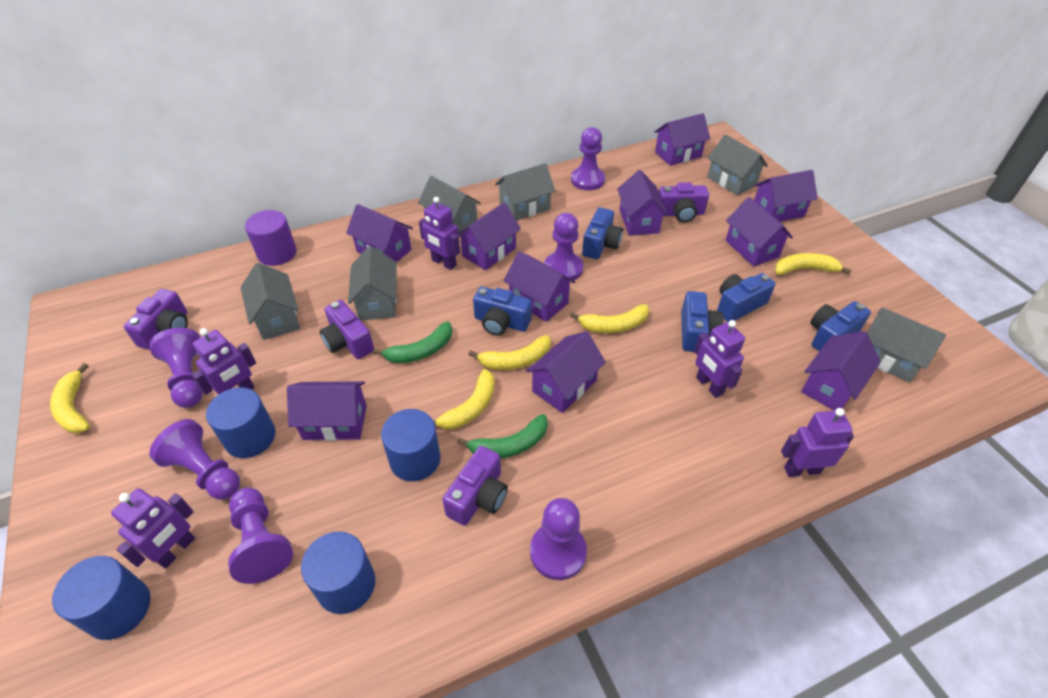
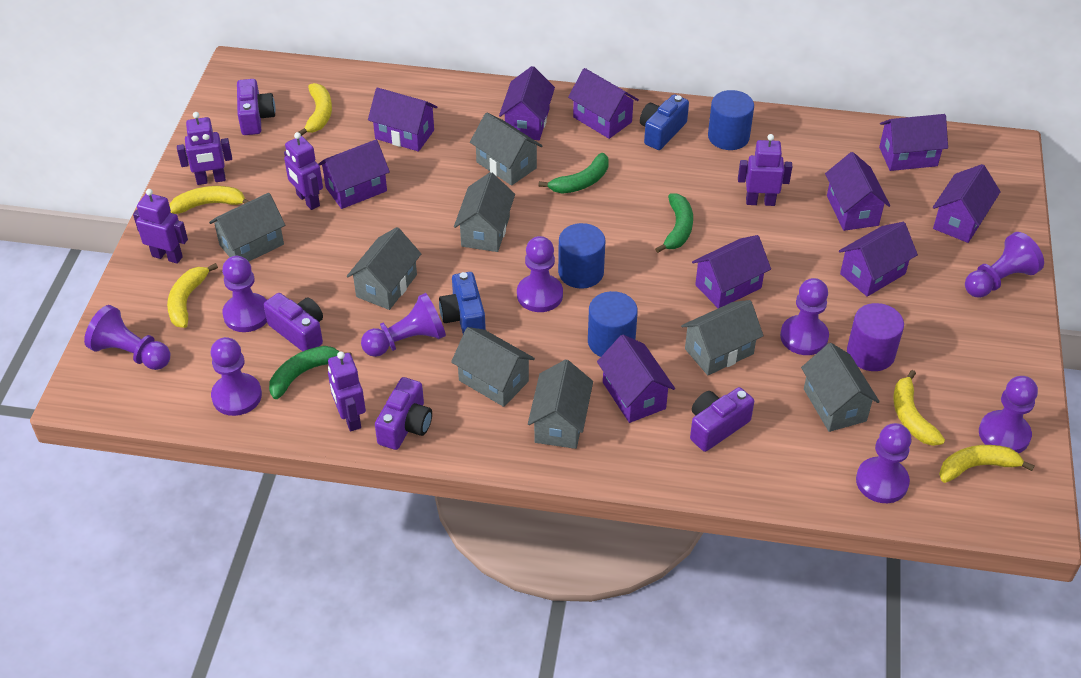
blue camera: [473,287,532,335] [582,207,623,259] [681,291,724,352] [717,273,776,322] [811,301,871,351] = 5 -> [439,272,486,334] [640,94,689,150] = 2
blue cylinder: [52,556,150,640] [206,387,276,458] [301,532,375,614] [381,409,441,481] = 4 -> [558,223,606,289] [588,291,638,357] [708,90,754,150] = 3
green banana: [373,321,453,363] [457,414,548,459] = 2 -> [269,346,351,399] [538,153,609,194] [655,193,693,253] = 3
grey house: [240,263,300,340] [348,246,397,320] [418,176,481,237] [495,163,555,221] [707,134,768,196] [867,307,946,383] = 6 -> [209,193,285,262] [347,227,421,310] [451,327,535,407] [454,172,515,252] [470,112,542,186] [528,359,593,449] [681,300,764,375] [801,343,880,432] = 8
purple pawn: [149,419,240,500] [150,328,203,408] [228,488,293,584] [530,498,587,580] [544,213,583,282] [571,127,605,190] = 6 -> [84,305,170,370] [211,337,262,416] [222,256,267,332] [361,293,446,357] [517,236,563,312] [780,278,829,355] [856,423,912,503] [965,232,1044,298] [979,376,1038,453] = 9

